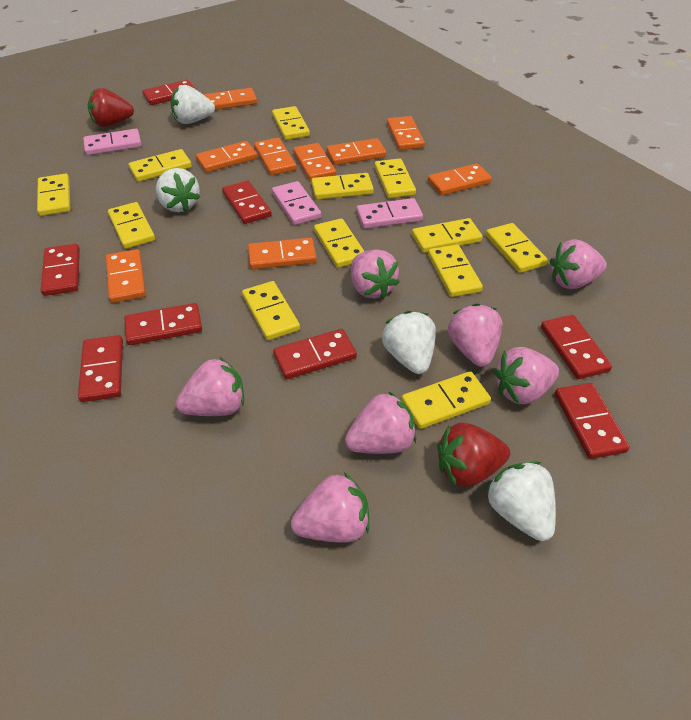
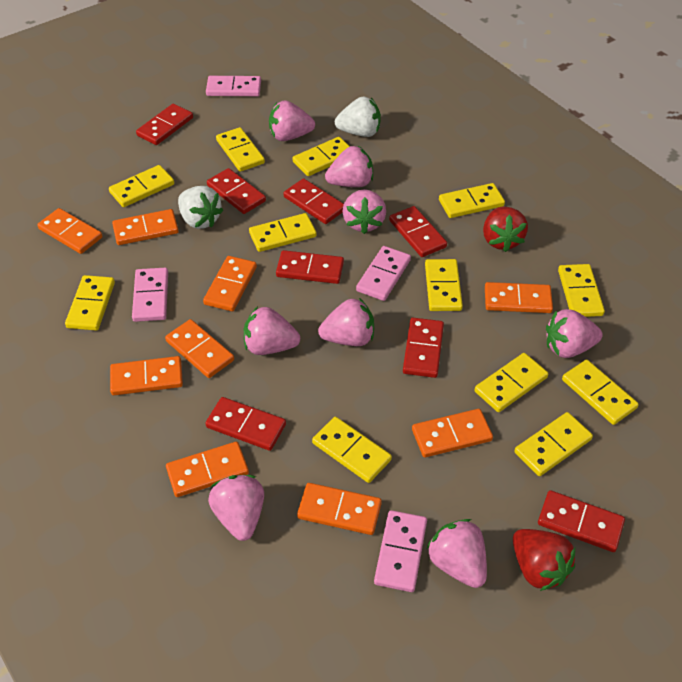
pink domino: [83,129,142,155] [272,181,321,225] [356,198,423,229] = 3 -> [132,268,168,322] [206,76,261,96] [356,246,411,301] [374,510,427,592] = 4
pink strawberry: [176,357,244,416] [291,472,369,543] [345,391,416,454] [351,250,400,299] [448,303,502,367] [494,347,559,404] [550,239,607,289] = 7 -> [208,475,264,541] [244,306,300,355] [269,100,315,141] [318,298,374,346] [325,146,373,187] [343,189,386,234] [427,519,487,588] [546,309,603,358] = 8
white strawberry: [156,168,200,212] [171,85,215,124] [382,311,436,374] [486,461,556,541] = 4 -> [178,186,223,229] [335,97,381,137] = 2

